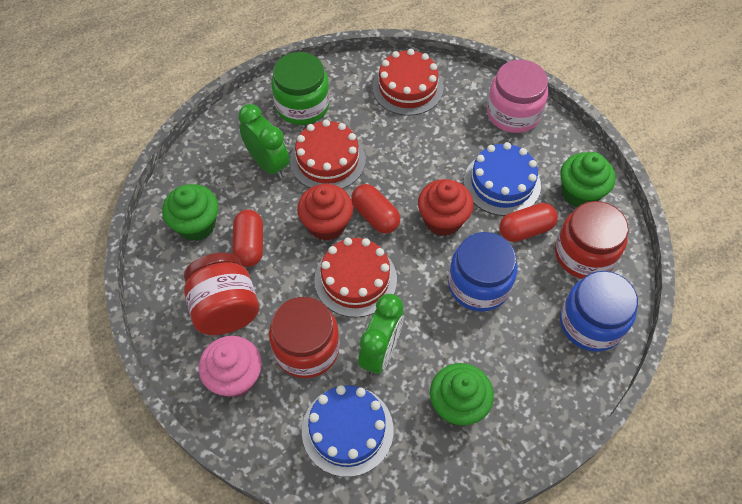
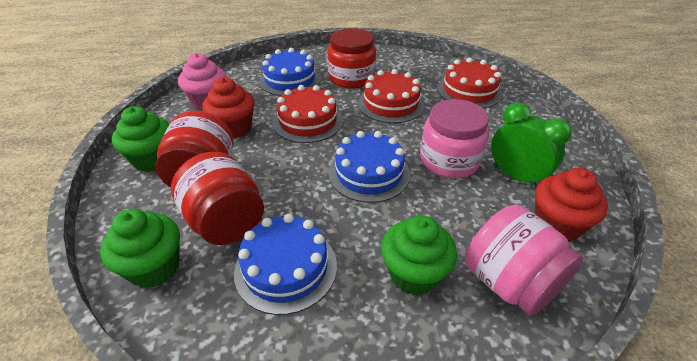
blue cake: [302,385,393,477] [464,142,541,216] = 2 -> [234,214,337,315] [259,48,321,96] [328,131,410,203] = 3
blue jar: [448,232,517,312] [560,271,638,352] = 2 -> none = 0
green clock: [238,104,290,179] [358,294,404,376] = 2 -> [491,102,572,187] = 1
green jar: [271,52,330,125] = 1 -> none = 0
pink jar: [487,60,548,133] = 1 -> [420,99,489,178] [465,205,583,316] = 2
red capsule: [233,210,263,267] [351,184,400,234] [499,203,558,242] = 3 -> none = 0

